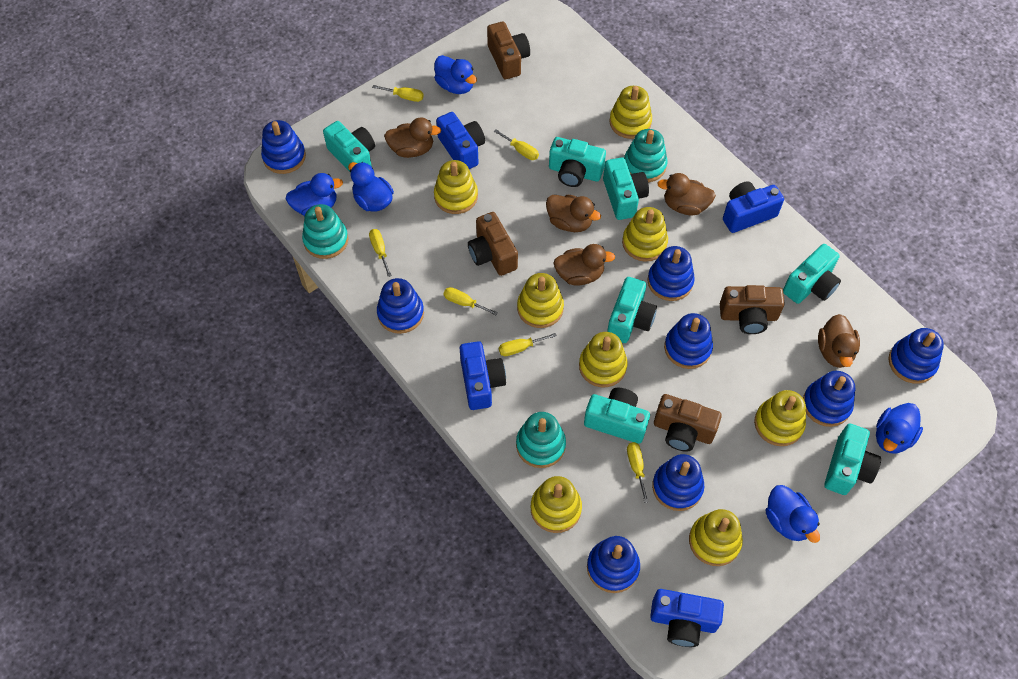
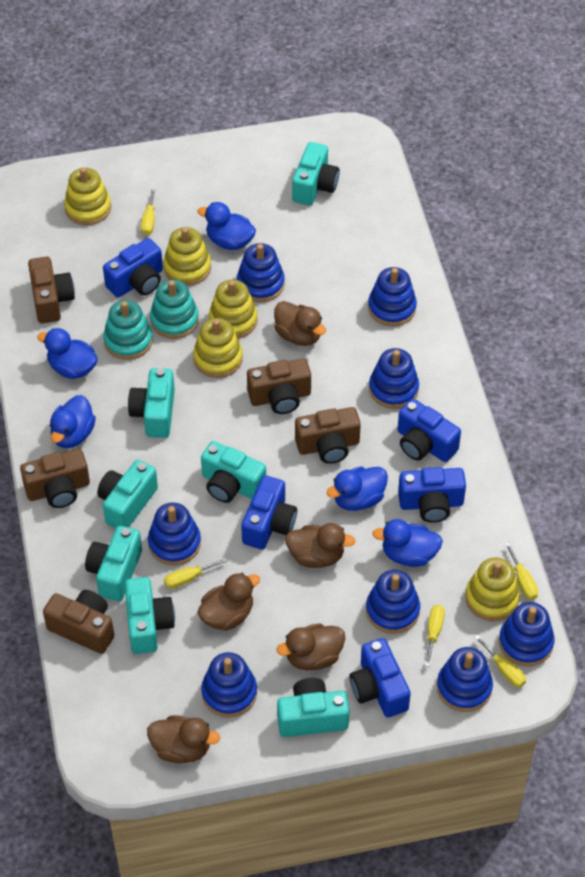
blue camera: [436,112,485,169] [460,341,506,410] [650,589,724,647] [723,181,784,233] = 4 -> [103,238,163,298] [241,475,297,549] [349,638,411,718] [398,399,461,462] [398,467,466,523] = 5
brown camera: [468,212,518,276] [487,22,530,79] [654,394,722,451] [720,285,785,334] = 4 -> [20,449,90,508] [28,257,75,324] [43,590,114,654] [247,359,311,414] [295,407,361,464] = 5
turquoise stacking toy: [302,204,348,259] [516,412,566,468] [624,129,667,182] = 3 -> [103,300,153,360] [150,279,199,339] = 2
yellow screwdriver: [369,229,392,277] [372,85,424,102] [443,287,498,315] [494,129,539,160] [499,333,557,356] [627,442,649,503] = 6 -> [141,189,155,235] [164,558,228,589] [425,605,445,667] [474,635,526,688] [505,542,538,600] = 5
yellow stacking toy: [434,160,478,214] [517,273,564,328] [531,476,582,533] [579,332,628,387] [609,86,652,139] [622,207,668,262] [689,509,743,566] [754,390,806,446] = 8 -> [64,167,111,225] [163,227,211,286] [193,318,243,378] [209,280,258,338] [465,557,520,621] = 5

